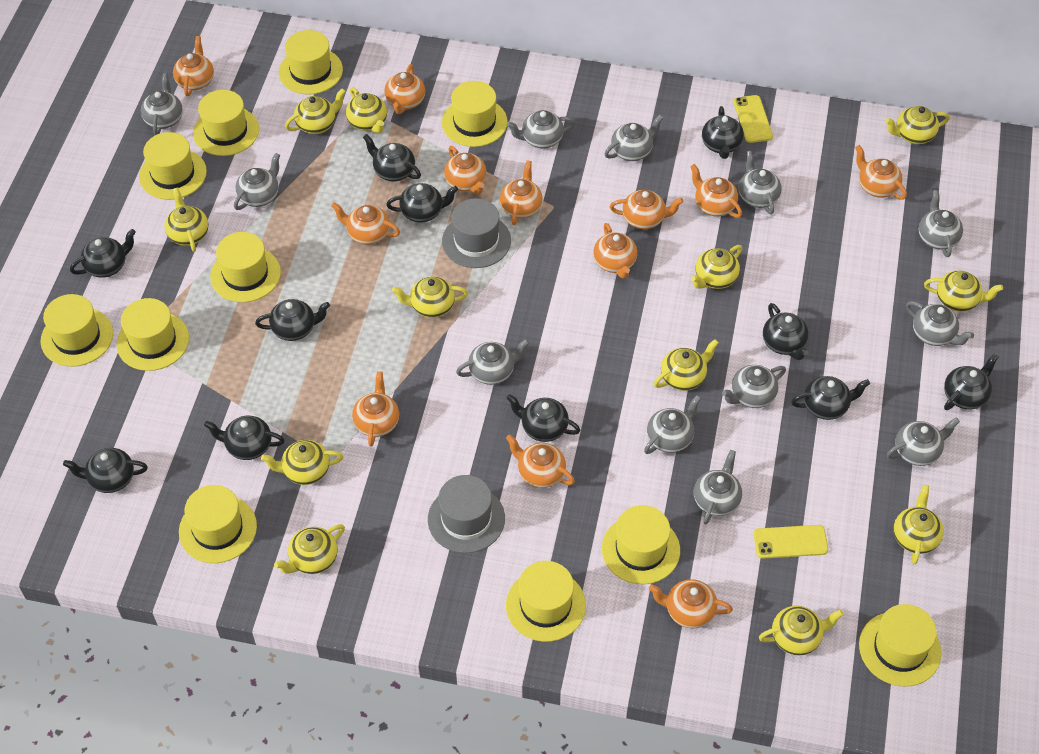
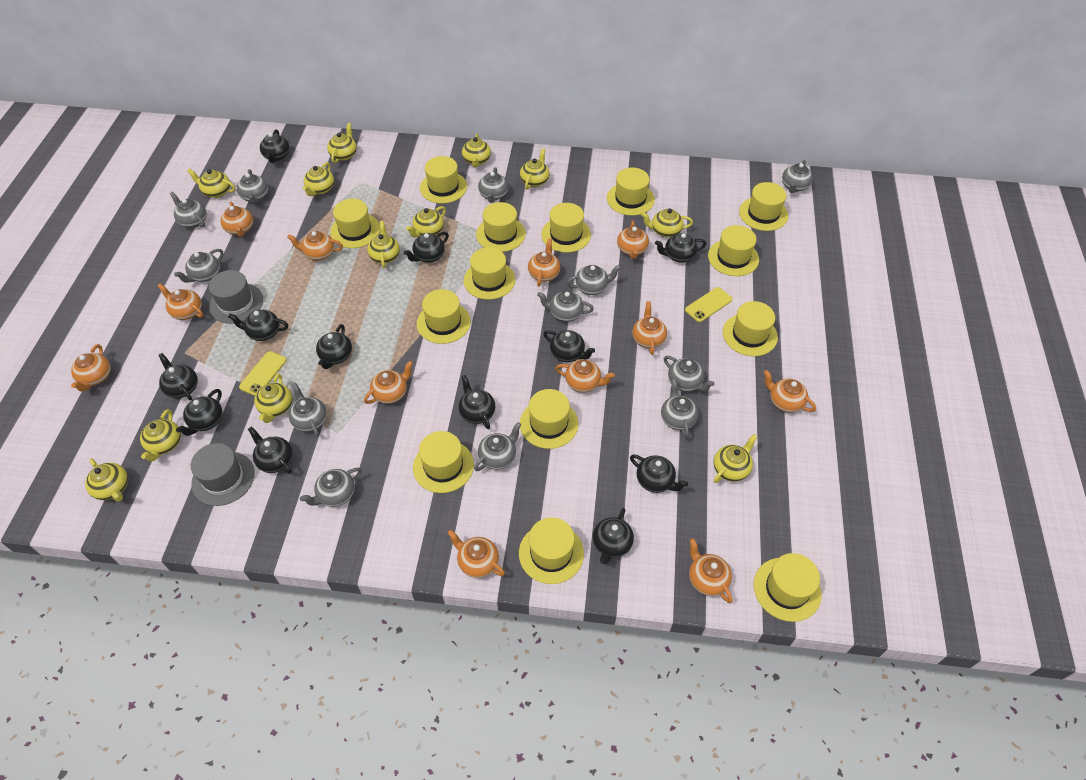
black teapot: [63,448,148,493] [70,229,136,278] [204,416,285,460] [255,299,330,341] [363,134,421,182] [386,183,458,223] [507,394,580,442] [702,106,744,159] [763,303,809,360] [791,376,870,420] [944,353,999,410] = 11 -> [159,353,198,401] [176,389,223,436] [228,310,288,341] [248,426,293,474] [260,129,290,163] [316,324,352,369] [404,232,449,263] [458,375,495,429] [543,330,595,362] [593,508,634,564] [630,455,688,493] [655,233,706,263] = 12
yellow hat: [41,294,113,367] [116,298,189,371] [139,132,207,200] [179,485,257,563] [193,90,259,156] [210,232,281,302] [279,30,343,95] [442,81,508,147] [506,561,586,642] [602,505,680,584] [859,604,941,686] = 11 -> [330,199,380,248] [413,431,474,493] [417,289,471,344] [420,156,467,204] [464,247,515,300] [476,202,526,252] [519,517,584,584] [520,389,578,449] [541,203,591,253] [607,167,655,216] [708,225,759,276] [723,301,778,356] [739,182,788,231] [754,553,822,622] = 14

